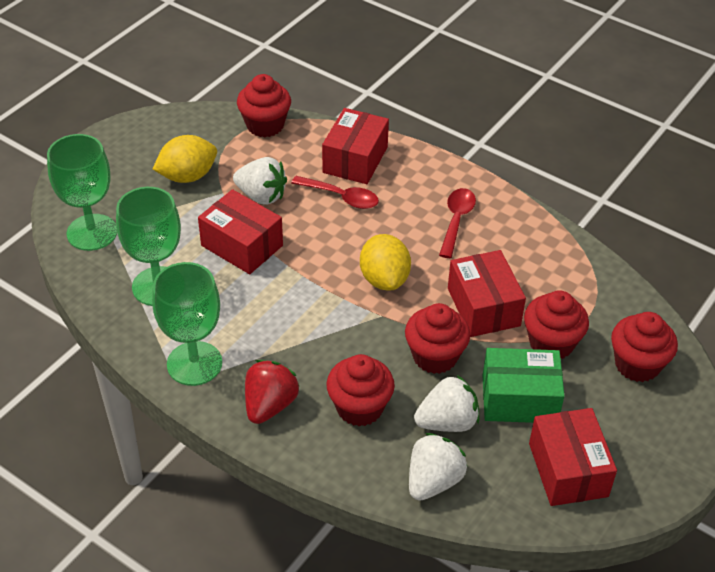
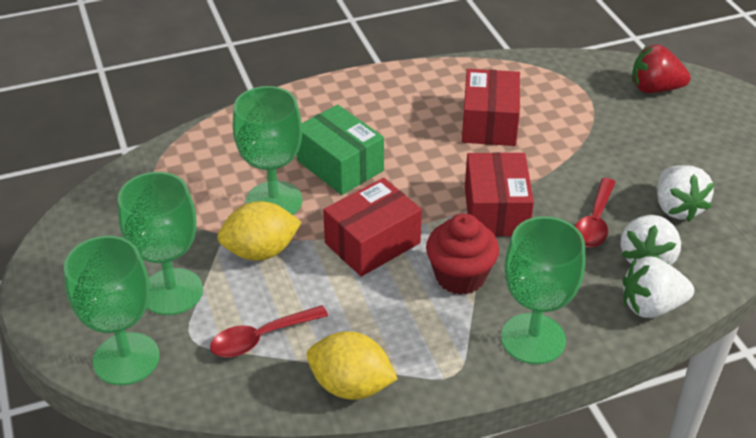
green goblet: [47,134,117,251] [116,187,181,306] [152,262,222,386] = 3 -> [64,236,160,385] [118,172,203,315] [233,86,302,215] [501,216,585,364] = 4
red box: [198,189,283,274] [322,108,389,184] [448,250,526,337] [529,408,617,506] = 4 -> [323,178,422,277] [462,69,520,146] [465,152,534,237] = 3
red cupcake: [237,74,291,137] [327,354,395,426] [405,303,470,374] [524,290,589,359] [611,312,678,382] = 5 -> [426,213,499,295] = 1

